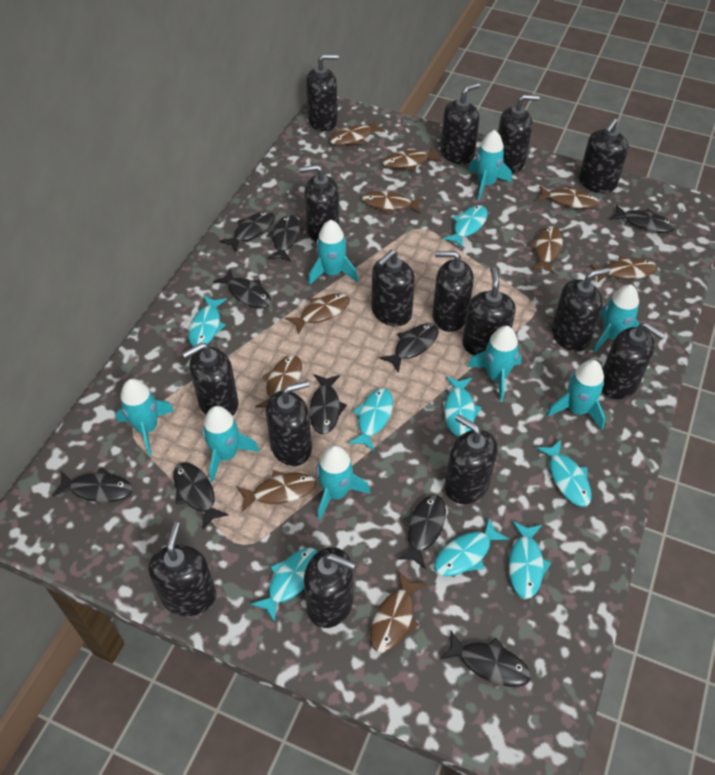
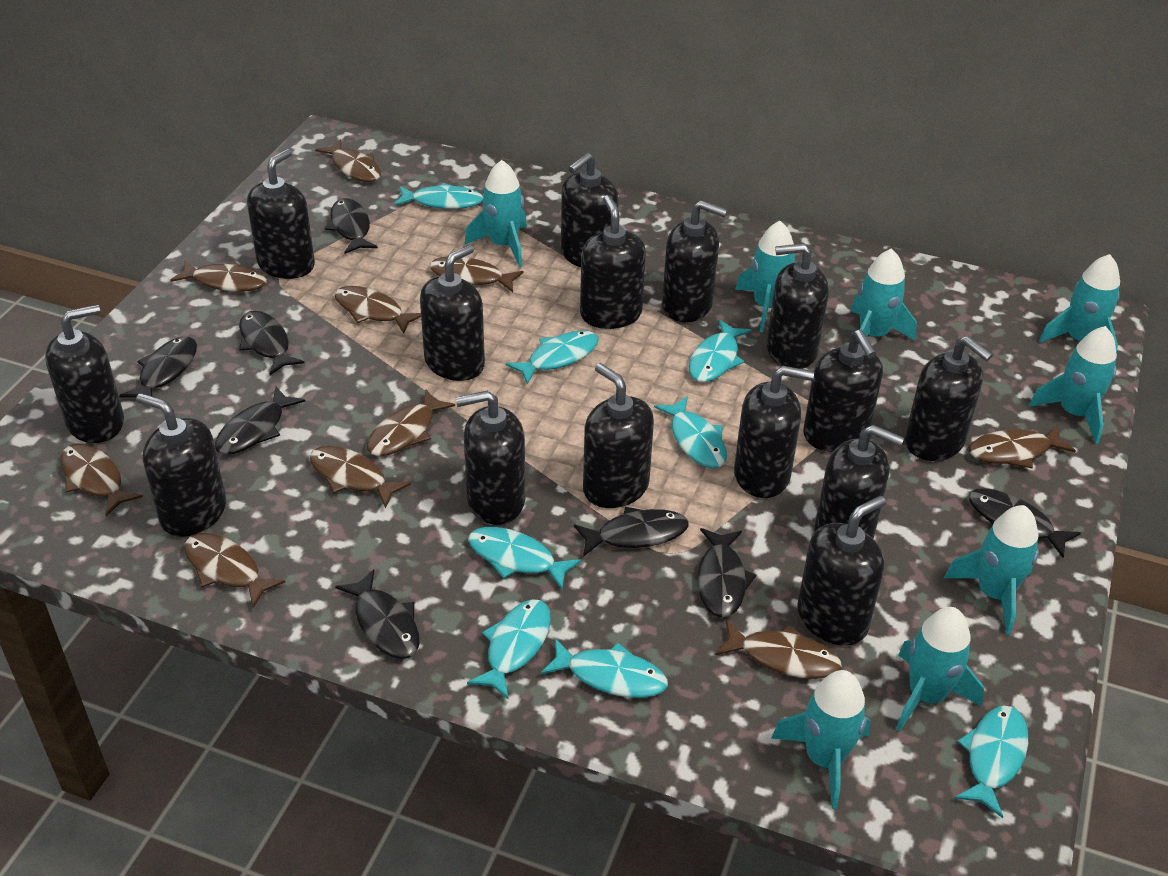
black fish: [52,467,133,503] [173,462,229,529] [213,268,271,309] [220,211,275,252] [267,215,300,262] [309,374,347,434] [379,323,439,373] [397,495,446,569] [440,631,531,687] [610,204,675,233] = 10 -> [119,336,197,397] [215,387,305,455] [239,311,304,375] [325,198,378,254] [335,569,420,659] [574,507,689,557] [697,528,756,617] [968,488,1081,558] = 8

